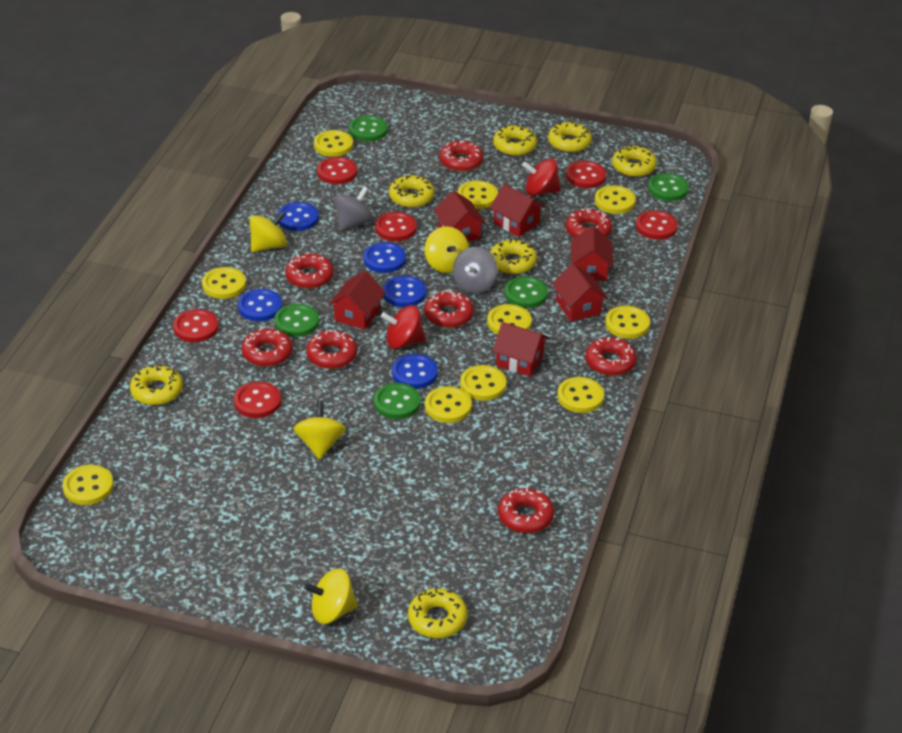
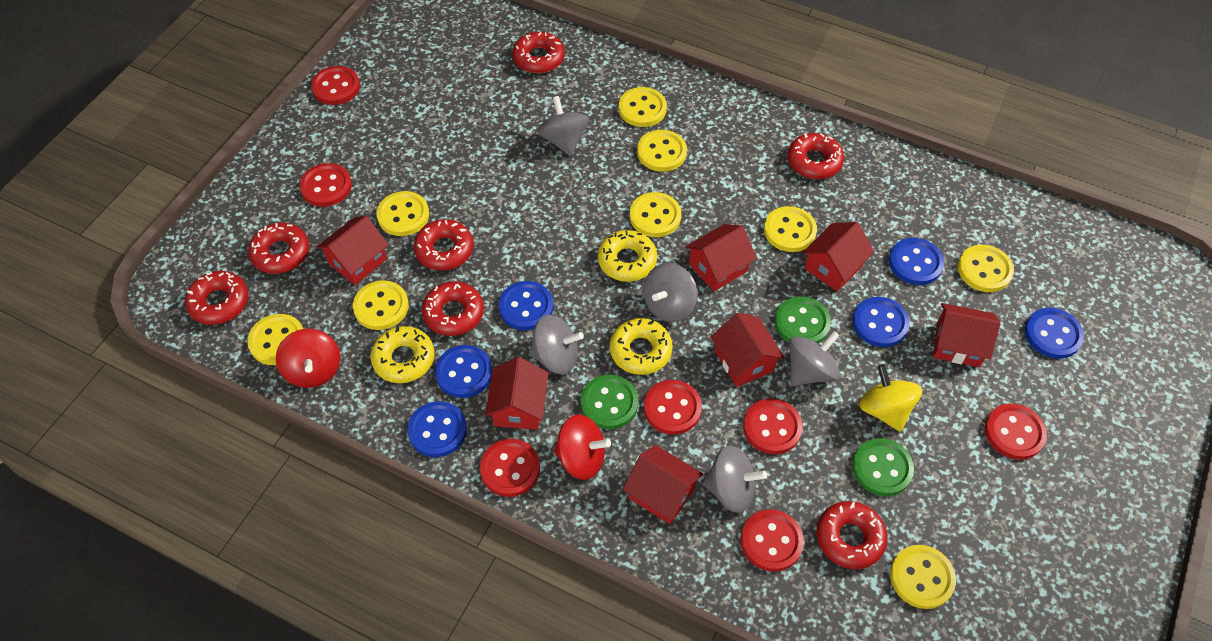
blue button: [238,289,282,321] [277,202,319,231] [363,242,406,273] [383,275,426,307] [392,354,438,389] = 5 -> [407,401,467,457] [435,345,492,398] [499,281,553,330] [853,297,910,347] [889,238,944,285] [1025,308,1084,359] = 6
green button: [274,304,319,337] [349,115,388,142] [374,383,421,419] [504,276,548,308] [648,173,689,201] = 5 -> [581,375,638,429] [775,296,831,344] [852,438,914,496] = 3
grey spinning top: [334,186,373,231] [453,247,498,294] = 2 -> [529,315,584,374] [537,96,589,156] [643,263,697,322] [703,446,767,513] [789,331,840,386] = 5
red button: [173,309,219,342] [234,382,281,418] [317,157,357,184] [375,212,417,241] [566,161,606,188] [636,210,678,240] = 6 -> [299,163,352,207] [311,66,360,105] [480,439,540,497] [644,380,702,435] [741,509,804,572] [743,398,803,454] [985,403,1047,460] = 7
red donut: [241,328,293,367] [285,252,334,289] [306,330,357,369] [424,290,474,328] [439,140,484,172] [498,488,554,533] [566,208,612,238] [585,337,637,376] = 8 -> [185,271,248,325] [248,223,309,274] [414,219,473,270] [422,281,484,336] [512,32,565,73] [787,133,844,179] [816,501,888,569] = 7
red house: [329,271,386,330] [434,190,486,242] [490,184,545,237] [492,322,549,376] [552,263,608,322] [571,226,613,281] = 6 -> [317,216,389,285] [485,357,549,430] [623,445,703,524] [685,224,757,291] [711,313,785,387] [802,222,874,291] [933,303,1001,367] = 7
yellow button: [62,465,113,505] [202,267,246,299] [314,130,353,157] [425,386,472,423] [458,180,498,209] [460,365,506,401] [487,304,532,335] [557,377,604,413] [595,185,636,214] [605,306,650,339] = 10 -> [247,314,303,365] [353,280,409,330] [377,191,429,236] [619,87,667,127] [630,192,681,237] [637,130,687,172] [764,206,817,252] [890,545,956,609] [958,245,1014,292] = 9
yellow donut: [130,365,183,405] [389,175,434,208] [408,588,468,638] [490,239,537,274] [493,125,537,156] [548,121,592,153] [612,145,657,177] = 7 -> [371,326,434,383] [598,230,657,282] [610,318,673,375] = 3
yellow spinning top: [250,211,287,252] [294,401,346,460] [304,569,358,624] [424,226,469,273] = 4 -> [859,364,922,432] = 1

